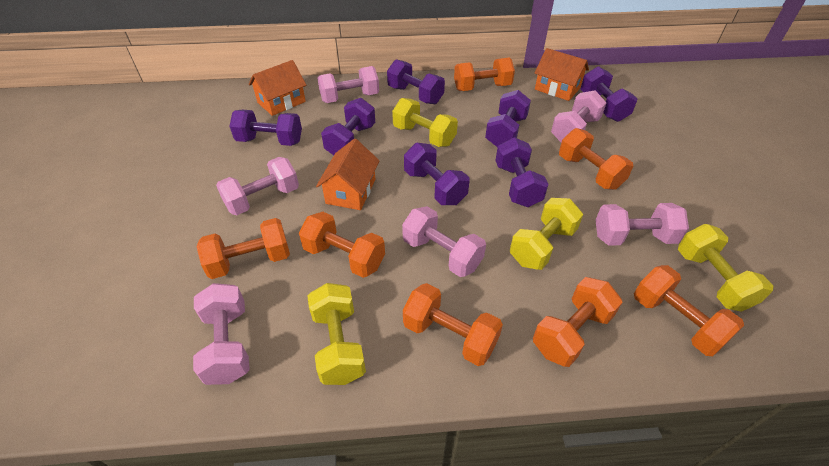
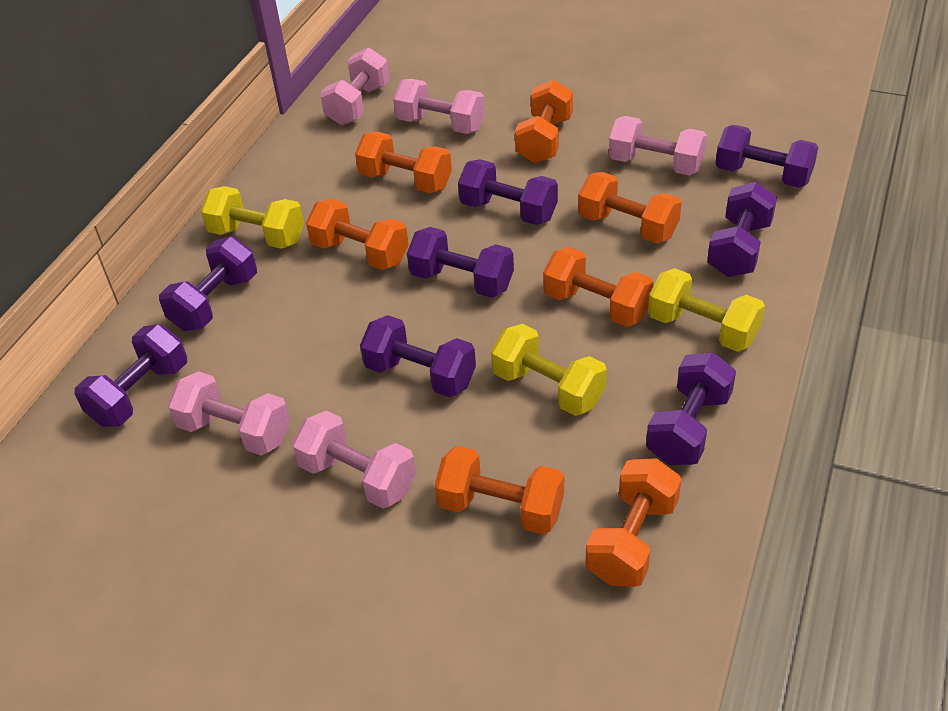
orange house: [249,60,306,116] [316,139,380,210] [535,48,589,101] = 3 -> none = 0
pink dumbbell: [193,283,250,385] [216,157,299,215] [317,66,379,103] [402,206,486,277] [551,90,606,143] [596,203,689,246] = 6 -> [168,371,290,456] [292,411,416,508] [320,48,390,125] [393,79,485,134] [609,116,707,176] = 5
purple dumbbell: [229,110,302,146] [321,98,375,155] [387,59,445,104] [404,143,469,205] [485,90,531,147] [495,137,548,207] [581,66,637,122] = 7 -> [75,324,187,427] [159,236,257,331] [360,315,476,398] [407,227,514,298] [458,159,558,225] [646,352,736,465] [707,182,777,277] [715,125,818,188] = 8
yellow dumbbell: [307,283,366,385] [392,98,458,147] [510,198,583,270] [678,224,773,312] = 4 -> [201,186,304,249] [491,324,607,416] [648,268,765,352] = 3

